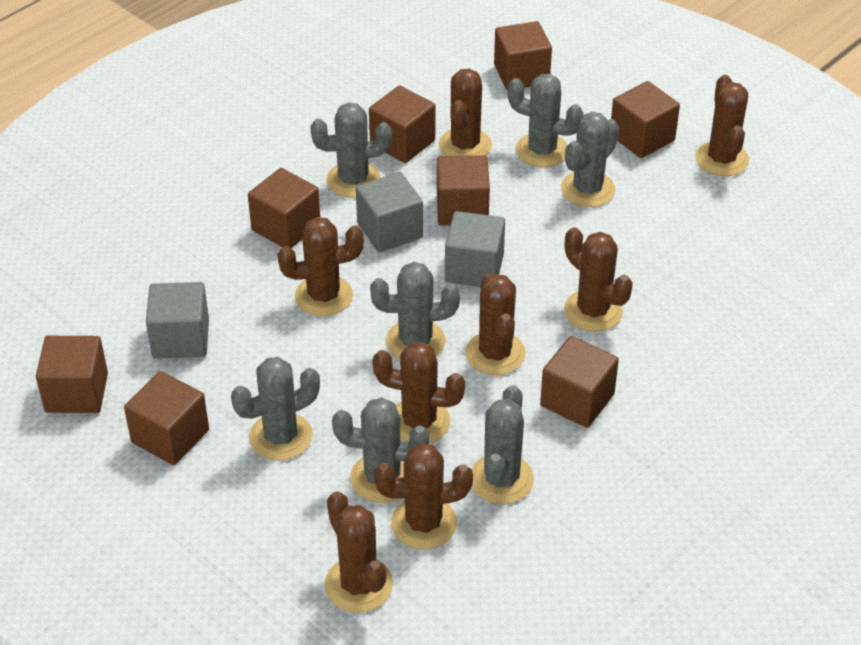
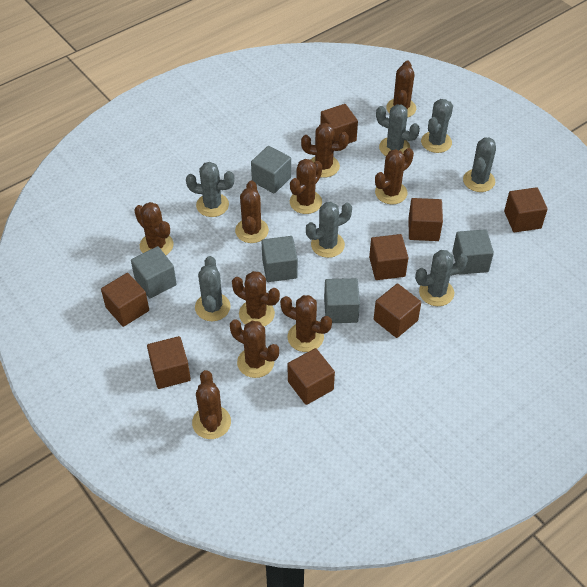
brown cactus: [277,217,364,316] [325,491,393,613] [372,342,465,444] [374,443,473,549] [439,68,492,156] [465,274,526,375] [564,227,633,332] [695,75,749,176] = 8 -> [134,202,174,255] [192,370,231,439] [230,319,279,378] [232,271,280,326] [235,181,269,243] [280,295,332,352] [290,159,322,214] [301,123,349,178] [375,148,414,204] [386,61,416,118] = 10
grey cube: [146,282,209,359] [356,172,423,252] [445,211,505,287] = 3 -> [131,246,177,298] [251,146,291,194] [262,236,298,282] [324,278,360,323] [452,229,494,274] = 5

